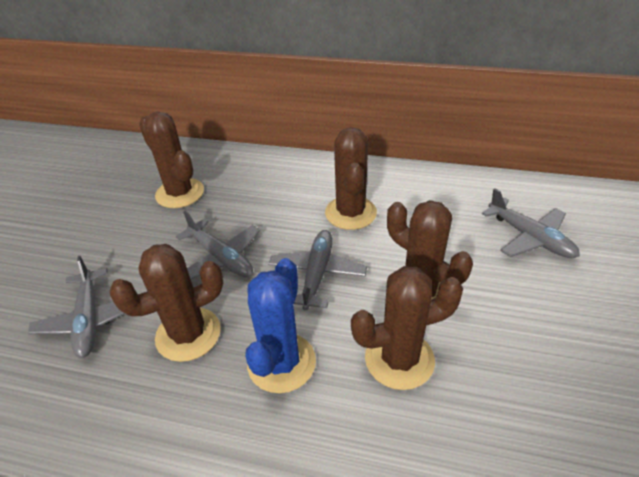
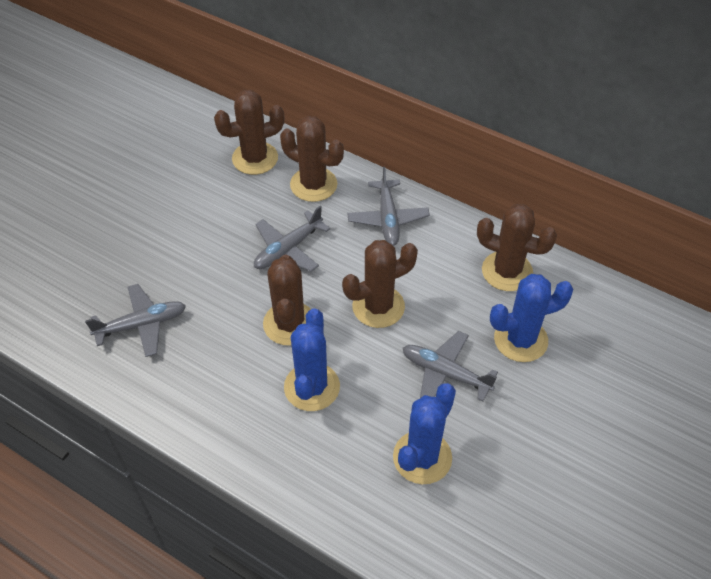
blue cactus: [245,258,316,393] = 1 -> [284,308,340,411] [393,383,456,484] [490,274,573,362] = 3

